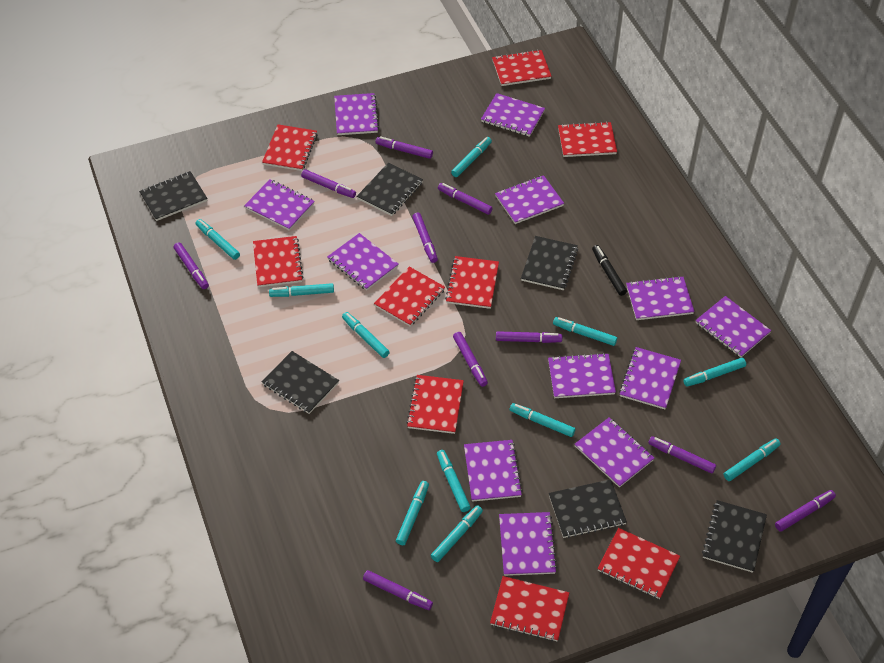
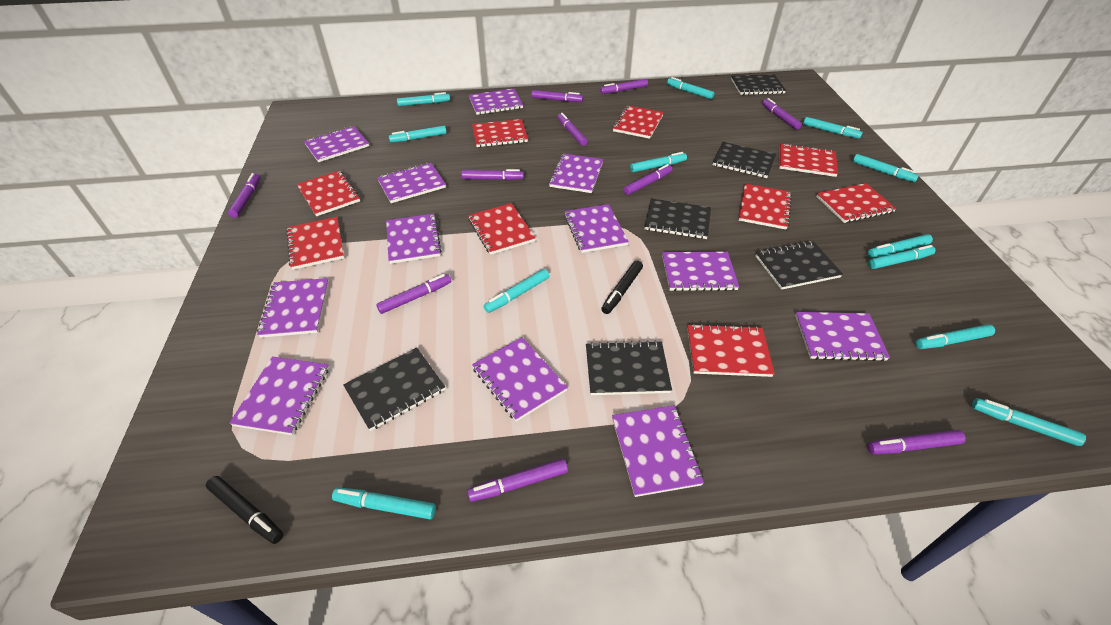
black marker: [592,245,627,296] = 1 -> [206,476,284,544] [601,261,643,314] = 2
turquoise marker: [196,219,240,260] [269,283,334,297] [342,312,390,358] [396,481,429,545] [431,505,483,562] [437,450,471,512] [451,137,492,177] [510,403,575,437] [553,317,617,346] [684,358,746,387] [724,438,781,481] = 11 -> [332,488,436,519] [389,126,447,143] [397,92,450,106] [484,269,549,313] [630,152,687,172] [667,77,715,99] [803,117,863,139] [853,154,919,182] [868,234,933,258] [868,245,936,269] [915,324,995,349] [972,398,1086,446] = 12

